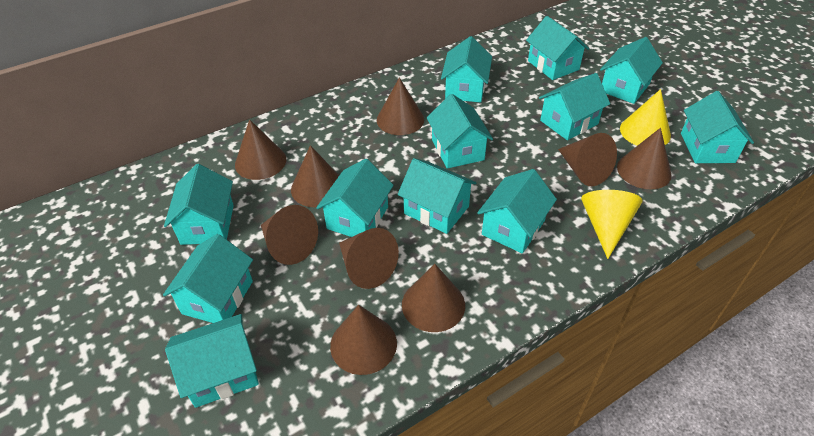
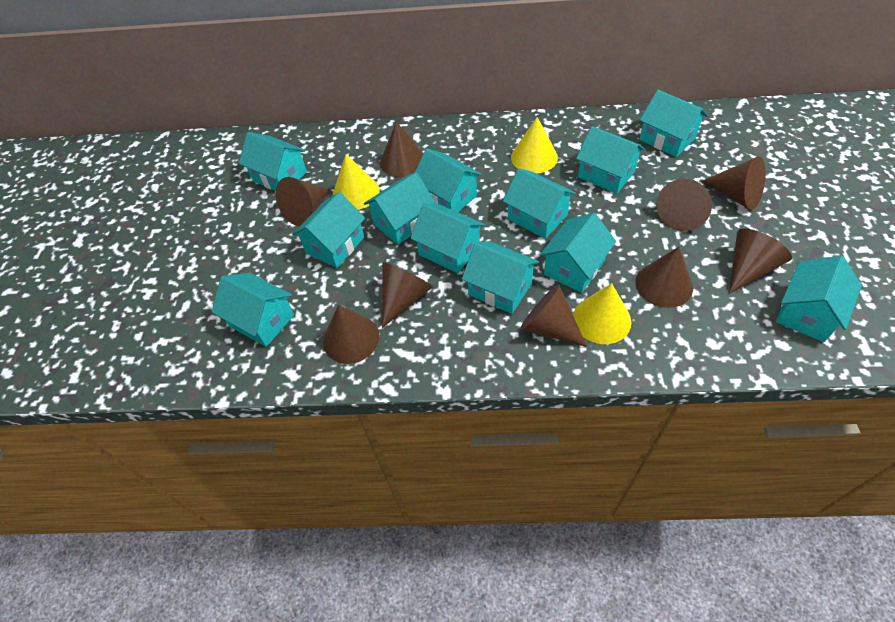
yellow cone: [581,190,643,259] [620,89,671,146] = 2 -> [333,154,380,210] [511,117,558,174] [573,283,631,344] = 3

